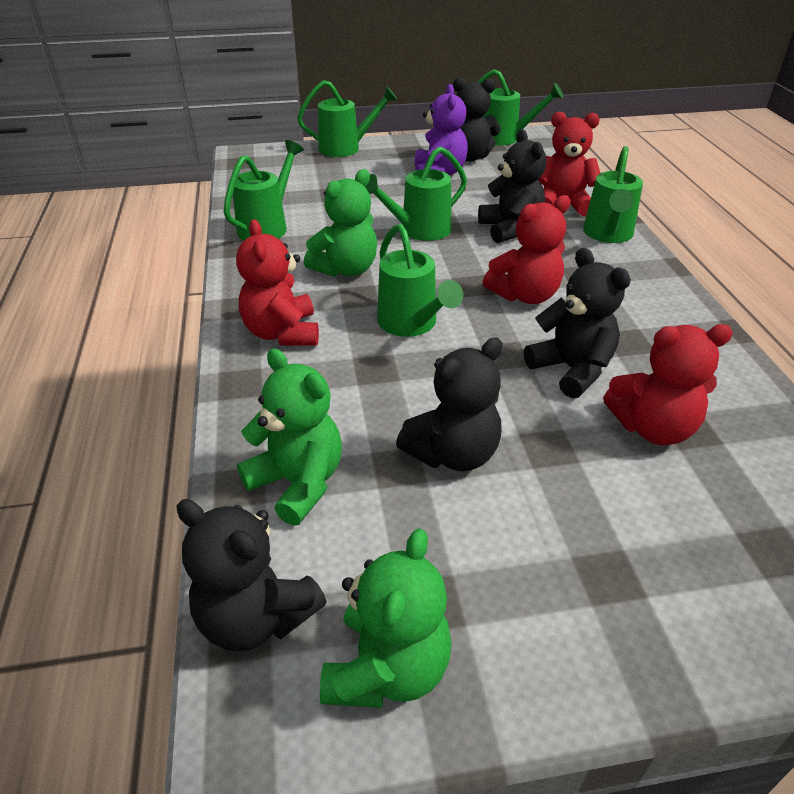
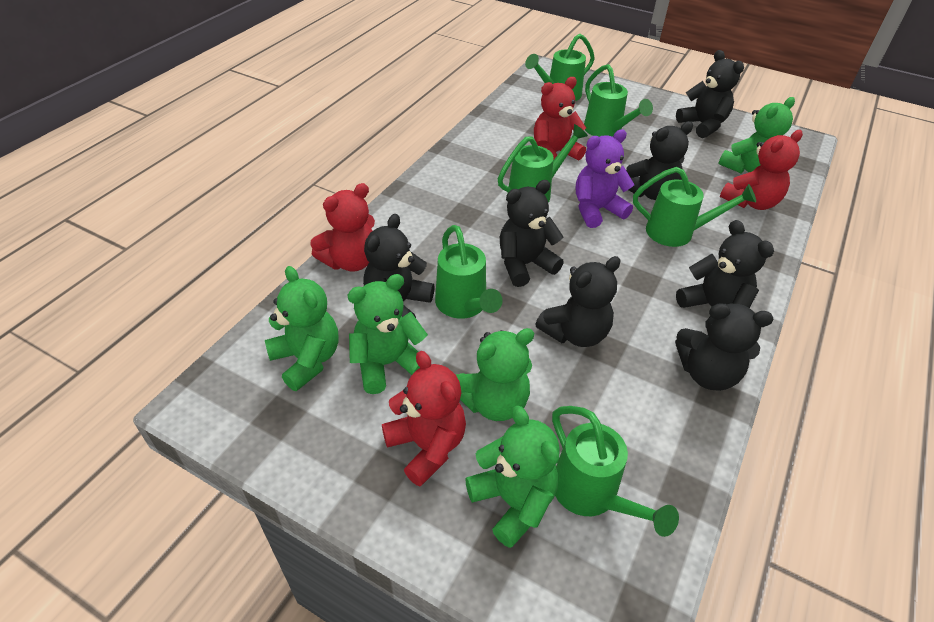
black teddy bear: [177,499,327,652] [396,338,503,471] [453,77,501,162] [478,129,546,243] [524,248,631,398] = 5 -> [363,214,435,318] [500,180,564,287] [535,256,621,347] [626,121,693,200] [675,303,774,391] [676,50,744,138] [676,220,774,328] = 7
green teddy bear: [237,349,342,526] [304,169,377,277] [320,528,452,708] = 3 -> [265,266,339,391] [347,274,428,394] [456,328,534,421] [465,406,560,548] [718,97,795,174] = 5

